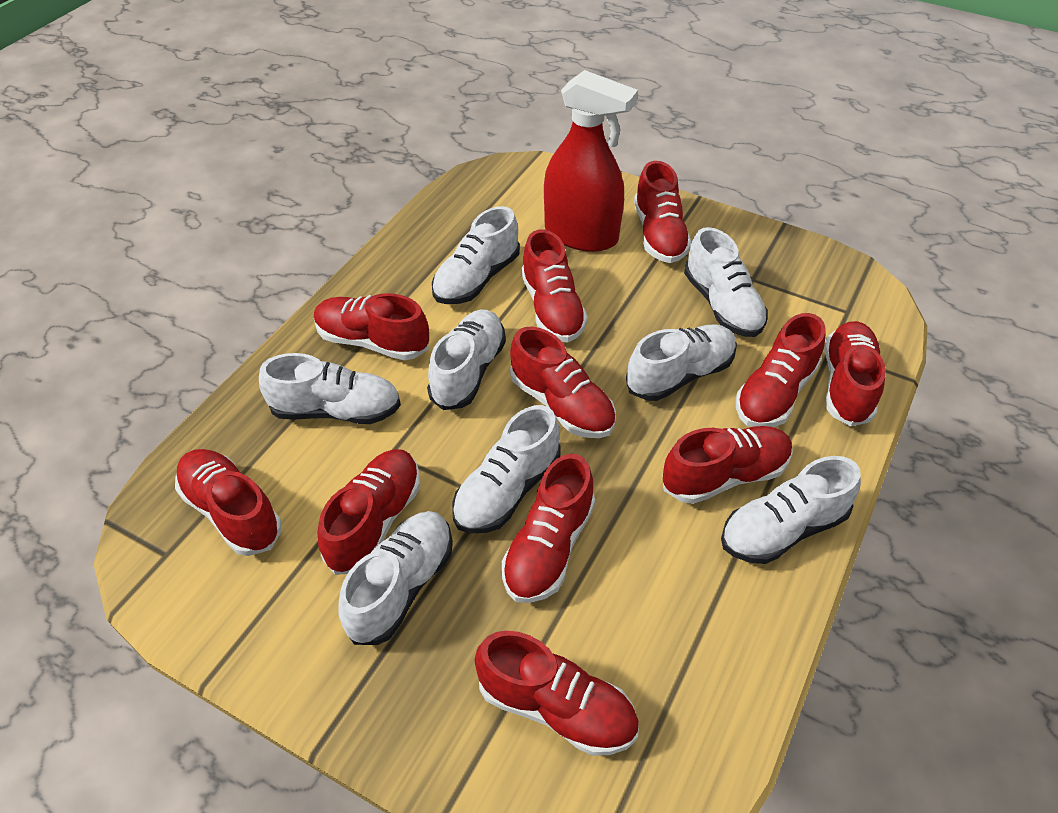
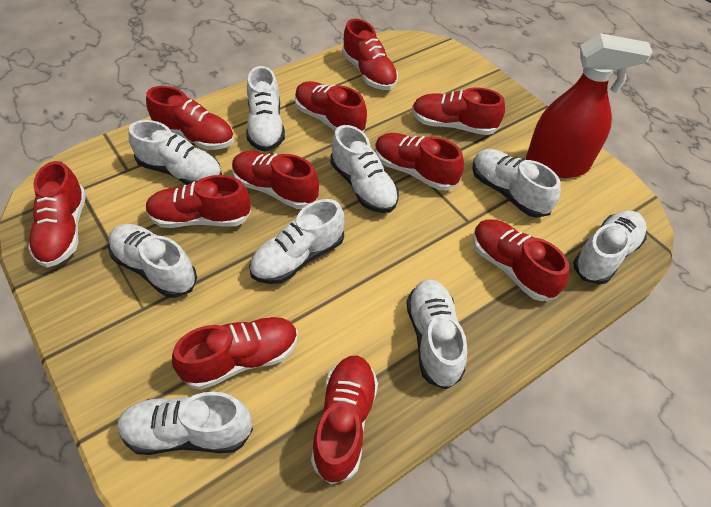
white shoe: [259,353,401,424] [338,511,453,645] [427,310,506,410] [432,206,520,304] [452,405,561,533] [626,324,737,401] [684,227,768,337] [721,456,861,564] = 8 -> [108,224,197,298] [117,392,253,455] [129,120,222,185] [246,66,285,152] [249,199,344,284] [330,125,399,213] [406,279,467,390] [472,149,561,218] [573,210,647,284] = 9

